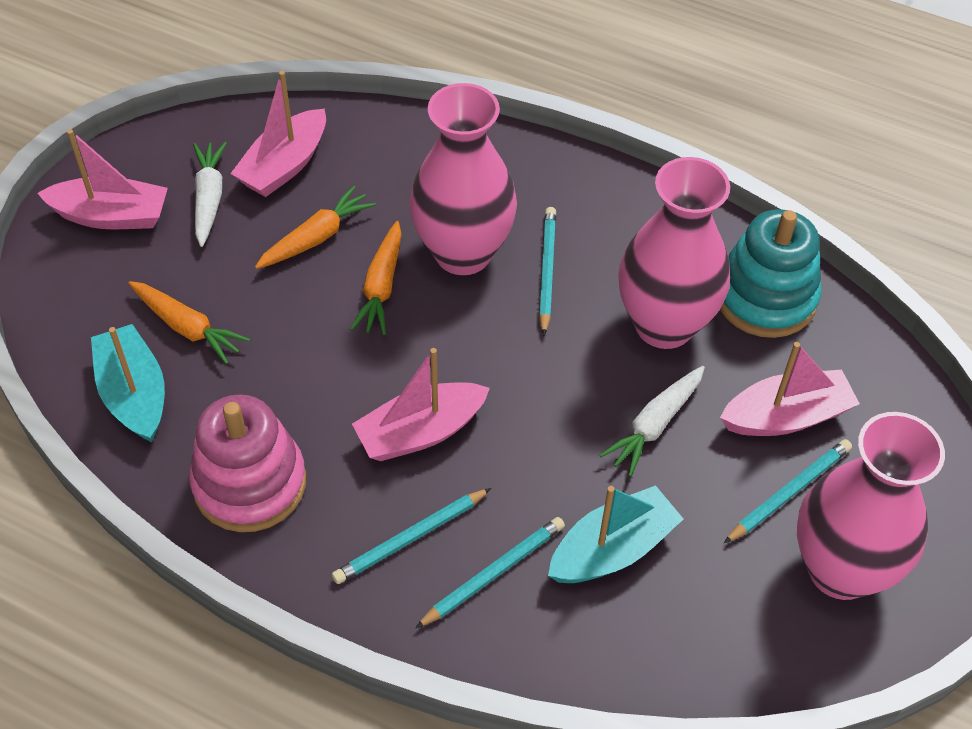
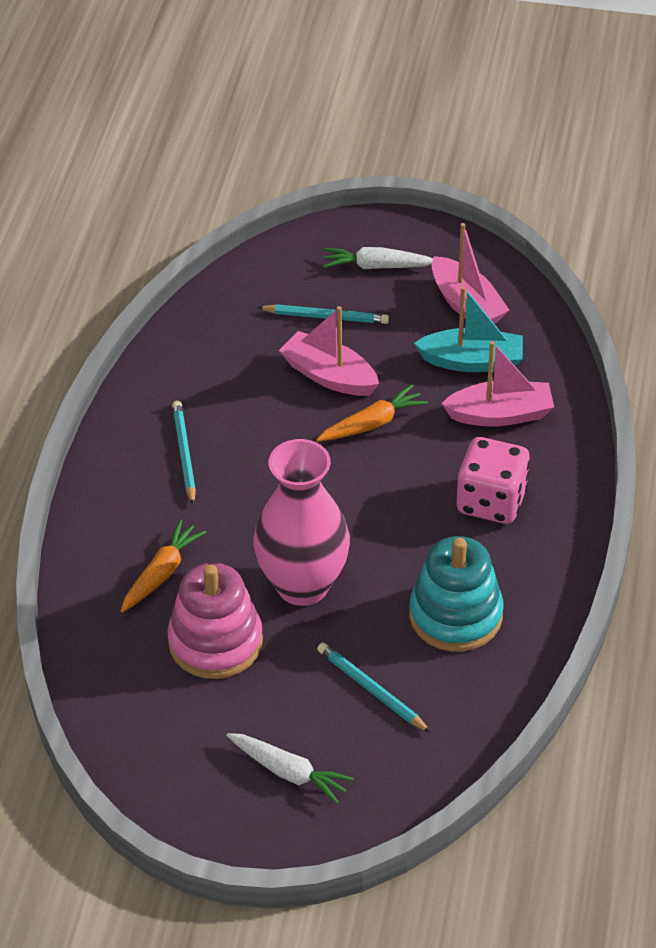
orange carrot: [128,281,250,364] [255,186,376,269] [350,221,401,335] = 3 -> [121,520,206,612] [316,385,428,441] = 2
pink boat: [37,129,168,229] [230,71,326,197] [352,348,490,461] [720,342,860,436] = 4 -> [279,306,379,396] [432,223,509,324] [441,341,554,427] = 3
pink dice: none = 0 -> [457,437,530,524] = 1
pink vase: [410,83,517,275] [618,157,730,349] [797,412,945,600] = 3 -> [253,439,350,606] = 1
turquoise boat: [91,324,165,442] [548,485,683,583] = 2 -> [414,286,523,372] = 1
turquoise pencil: [332,488,491,584] [415,517,565,628] [539,207,556,336] [724,439,852,543] = 4 -> [172,400,196,505] [257,304,389,324] [317,642,431,733] = 3

